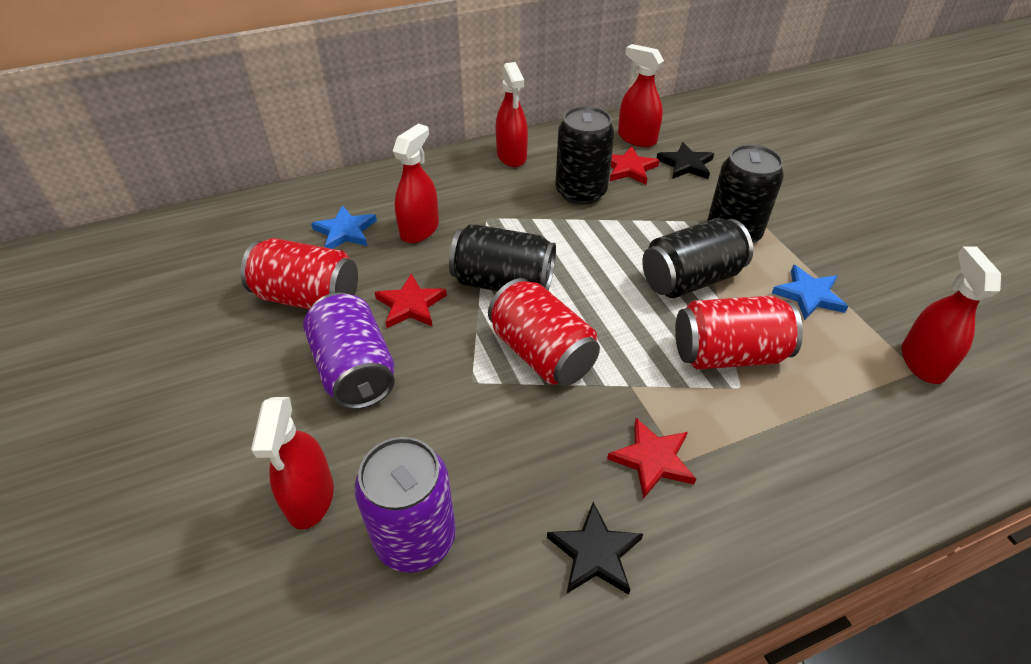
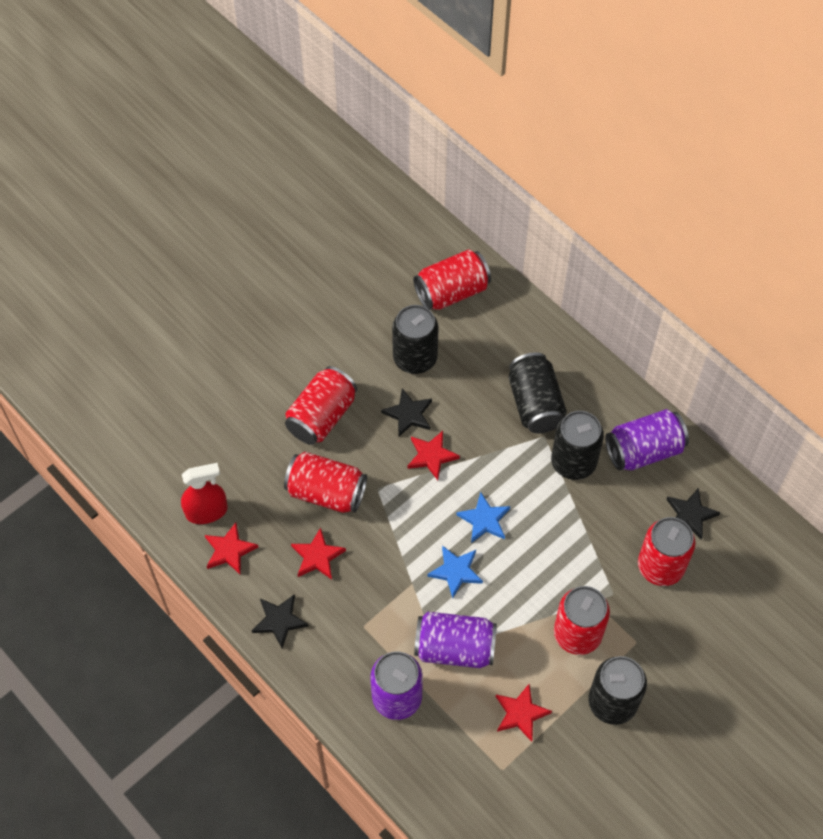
black star: [547,502,643,595] [657,142,714,179] = 2 -> [252,594,308,648] [381,389,432,437] [666,488,720,540] = 3
purple can: [303,292,395,409] [355,437,456,573] = 2 -> [371,651,423,720] [414,612,497,668] [605,409,689,471] = 3
red can: [241,238,358,309] [488,278,600,386] [675,296,803,369] = 3 -> [284,451,367,513] [285,366,357,445] [413,250,491,310] [554,586,610,655] [638,517,696,586] = 5
red spray bottle: [251,397,334,530] [393,124,439,243] [496,62,528,167] [618,44,664,147] [901,246,1001,384] = 5 -> [181,463,228,524] = 1
red star: [375,273,447,328] [607,418,696,499] [610,146,659,184] = 3 -> [205,523,258,575] [291,528,346,580] [408,431,460,480] [496,684,552,742] = 4

